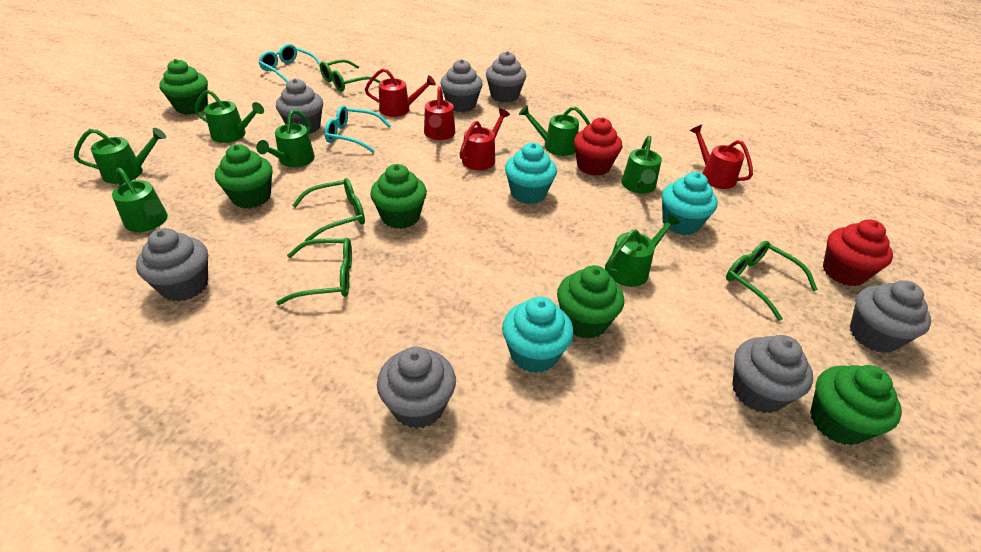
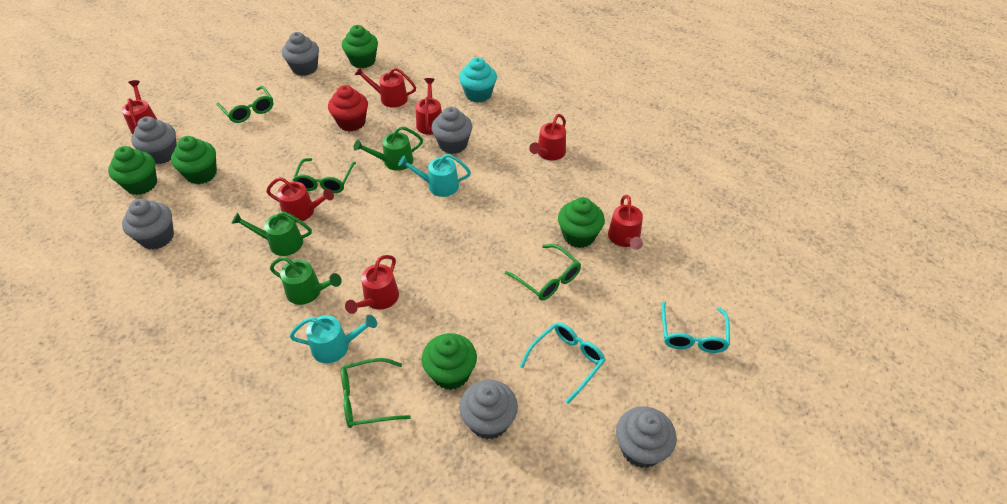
green watering can: [74,128,166,184] [112,168,168,232] [194,90,264,143] [256,110,315,167] [519,105,590,156] [605,213,680,287] [621,136,662,194] = 7 -> [232,212,312,256] [270,257,342,305] [354,126,423,171] = 3
grey cupcake: [136,228,208,301] [276,79,323,133] [377,347,456,429] [440,59,483,112] [486,51,526,103] [732,335,813,413] [850,280,931,353] = 7 -> [122,199,174,249] [131,116,177,164] [282,32,319,76] [431,107,472,154] [460,380,518,439] [616,406,677,468] = 6
red cupcake: [574,118,622,176] [823,219,893,286] = 2 -> [328,85,368,131] = 1
red watering can: [365,68,436,117] [424,86,455,140] [460,108,510,170] [690,125,753,189] = 4 -> [122,80,158,134] [266,177,334,223] [345,255,399,314] [354,67,416,108] [416,78,442,135] [529,114,566,160] [608,195,643,250] = 7
turquoise cupcake: [502,296,573,373] [505,143,557,204] [662,172,718,235] = 3 -> [459,57,497,102] = 1
turquoise watering can: none = 0 -> [290,315,377,363] [398,154,471,197] = 2

